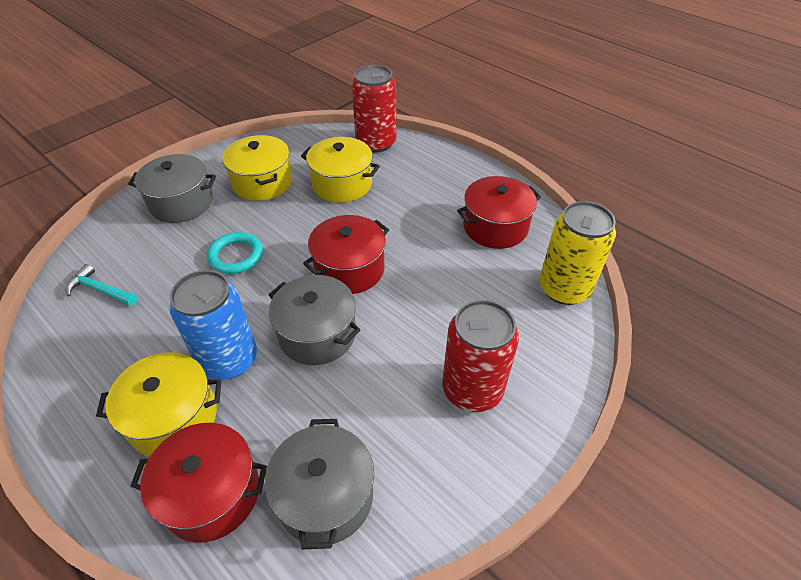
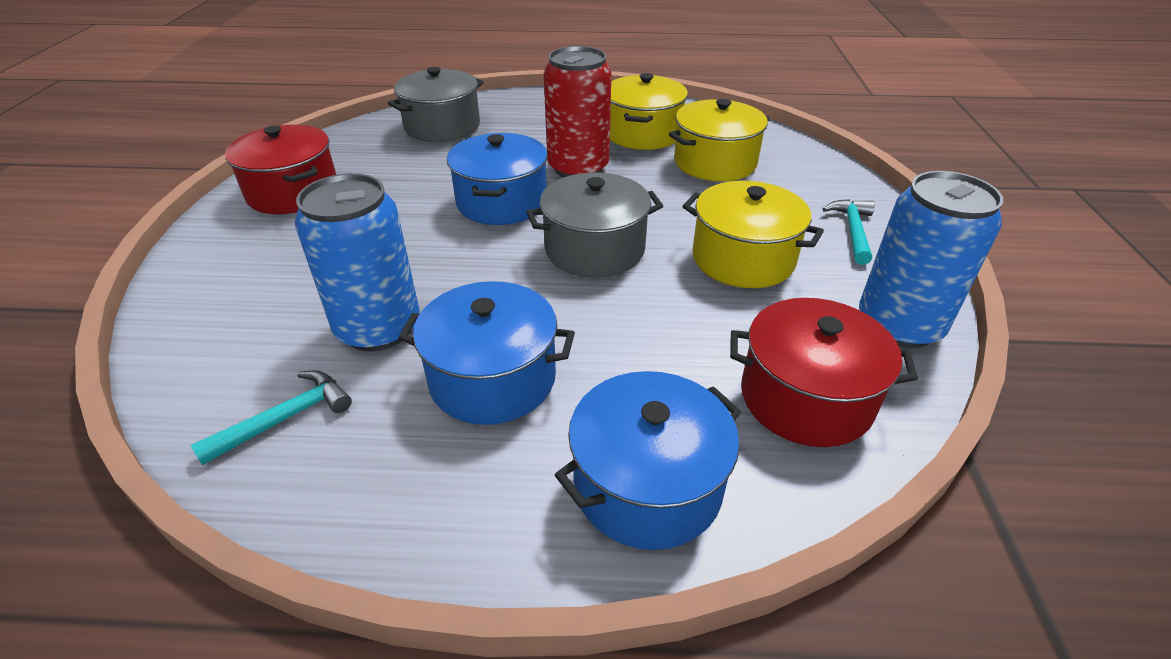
blue can: [169,270,257,380] = 1 -> [295,173,420,352] [859,171,1004,348] = 2
blue pot: none = 0 -> [398,281,575,425] [447,133,548,225] [555,371,741,550] = 3
grey pot: [128,154,216,223] [265,419,374,550] [269,275,361,365] = 3 -> [388,67,484,142] [527,173,663,277] = 2
red can: [352,65,396,153] [443,300,519,412] = 2 -> [544,46,612,178] = 1
red pot: [131,423,267,543] [303,215,389,294] [457,176,541,249] = 3 -> [225,125,336,214] [730,298,918,447] = 2
turquoise hammer: [66,264,137,306] = 1 -> [191,370,352,465] [823,199,875,265] = 2
turquoise ring: [207,232,263,274] = 1 -> none = 0
yellow can: [539,201,616,305] = 1 -> none = 0

